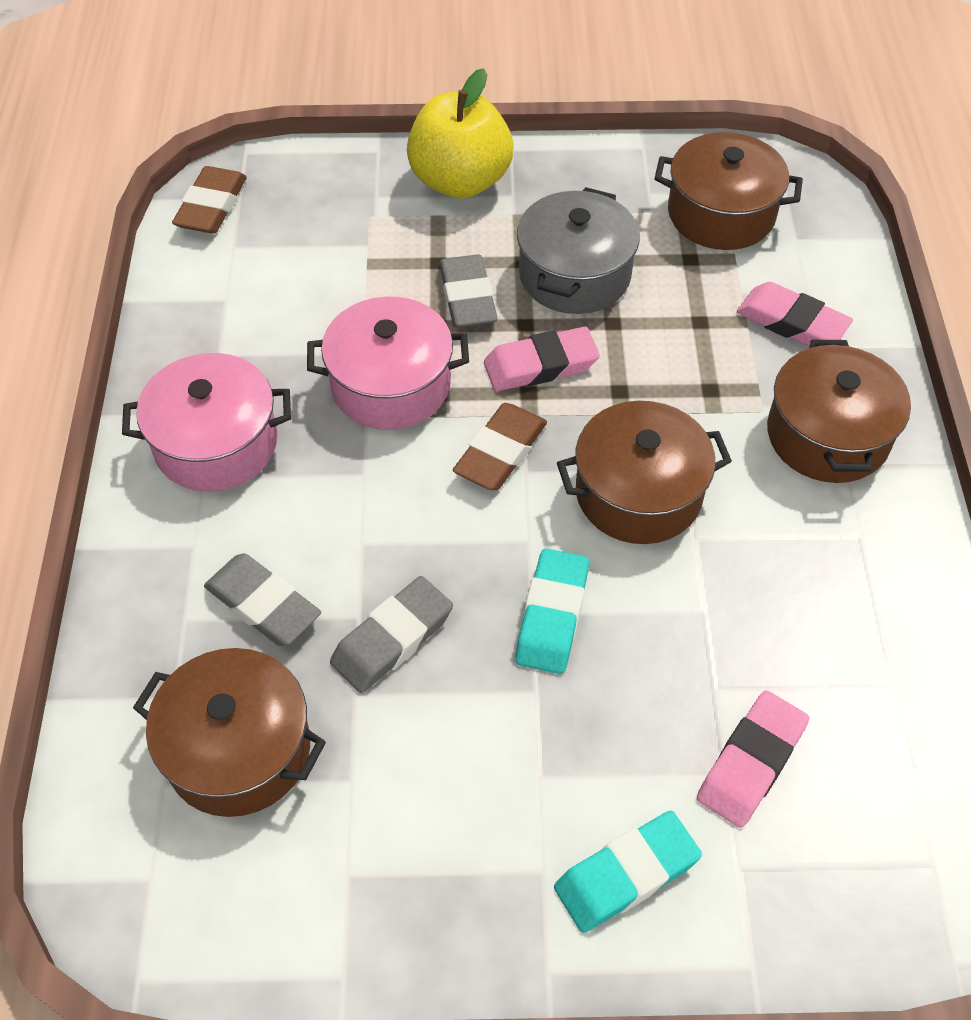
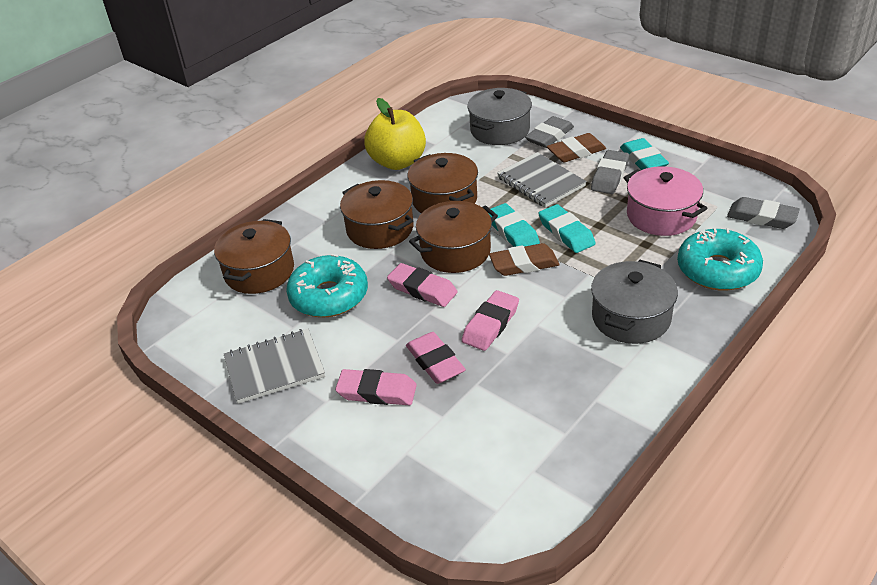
grey notebook: none = 0 -> [224,329,325,404] [497,152,587,208] = 2
grey pot: [517,187,640,314] = 1 -> [467,88,532,145] [591,260,678,344] = 2
pink eraser: [484,327,600,391] [697,690,809,828] [737,282,853,347] = 3 -> [335,369,417,405] [387,263,457,307] [406,332,466,384] [462,290,519,351] = 4
pink pot: [122,353,291,492] [307,297,469,430] = 2 -> [624,166,708,236] = 1
turquoise donut: none = 0 -> [286,254,368,317] [677,228,763,291] = 2
turquoise eraser: [515,548,589,674] [554,811,702,933] = 2 -> [489,203,540,247] [538,204,596,253] [620,138,669,170] = 3

